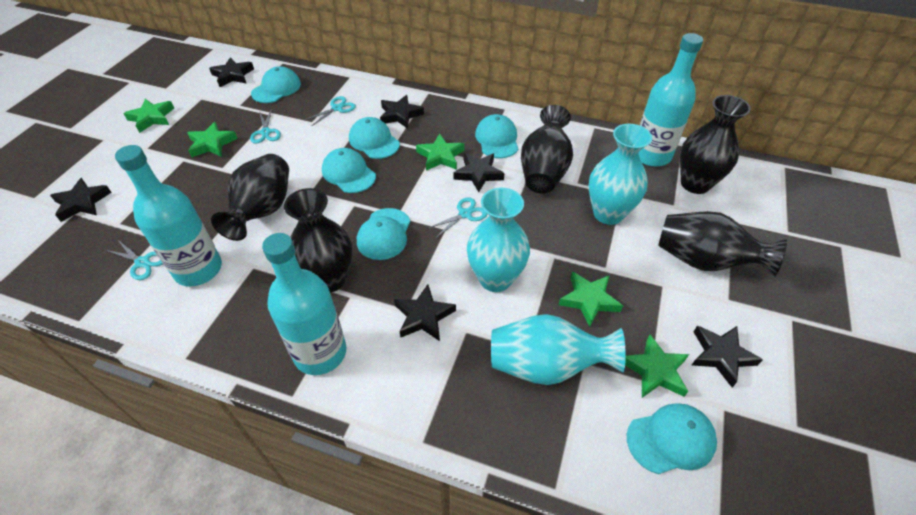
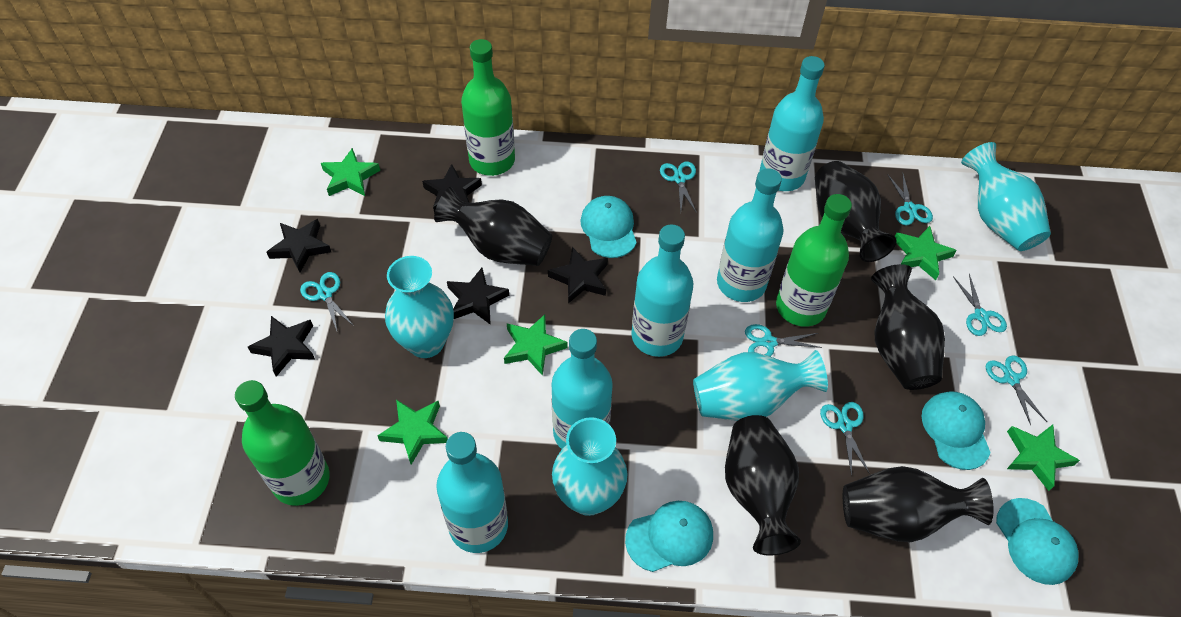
black star: [50,178,112,222] [209,57,254,87] [380,95,424,129] [394,284,456,341] [453,153,505,192] [692,326,763,387] = 6 -> [248,316,315,377] [266,219,331,273] [422,164,482,214] [447,268,509,325] [548,247,608,304] = 5
green bottle: none = 0 -> [235,380,330,506] [461,39,515,176] [776,194,852,327] = 3
turquoise bottle: [115,145,222,287] [262,233,346,375] [639,33,703,167] = 3 -> [436,432,508,553] [552,329,613,449] [631,225,694,357] [717,168,784,302] [759,56,825,191] = 5
turquoise cap: [251,66,301,103] [322,148,376,193] [349,117,400,159] [357,208,411,260] [475,114,518,158] [627,403,717,474] = 6 -> [581,196,637,258] [625,501,713,572] [921,391,991,470] [996,498,1079,585] = 4
turquoise scissors: [105,239,163,280] [250,109,281,144] [304,96,356,126] [427,197,487,238] = 4 -> [300,272,354,331] [660,161,697,213] [745,324,822,357] [820,402,870,476] [887,174,933,225] [953,274,1007,336] [986,355,1047,425] = 7
turquoise vase: [467,188,530,292] [491,314,626,385] [589,124,652,225] = 3 -> [385,256,454,358] [552,417,628,516] [693,350,828,421] [961,142,1051,251] = 4

